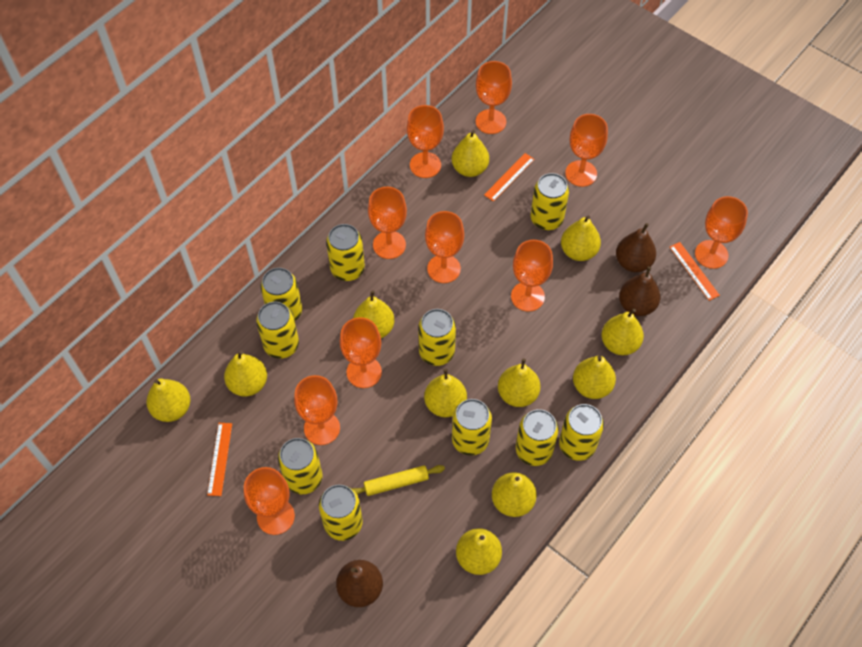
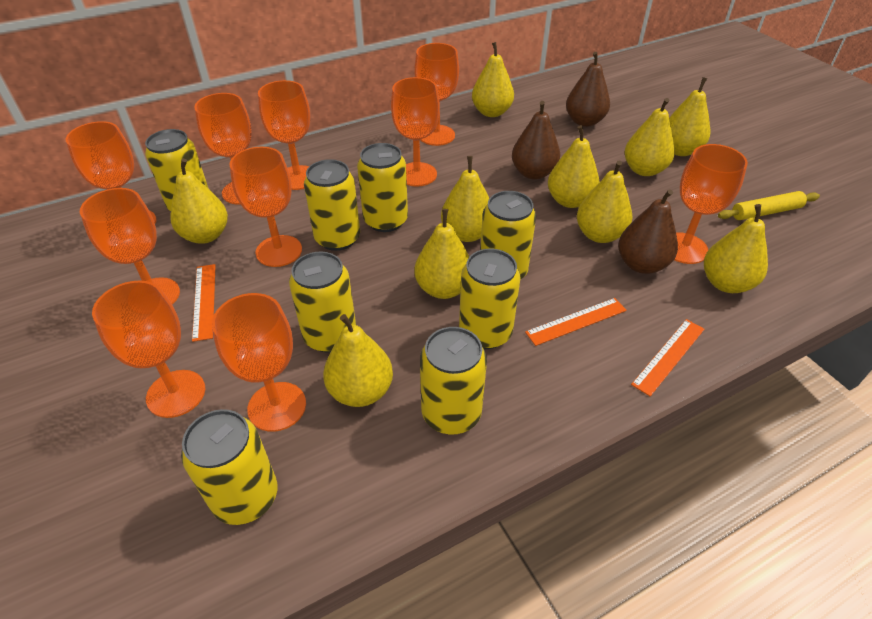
yellow can: [256,302,299,359] [260,268,302,321] [278,438,322,494] [319,485,363,541] [326,224,365,281] [418,309,456,366] [452,399,492,456] [516,409,559,466] [531,173,569,230] [559,404,604,461] = 10 -> [145,129,209,211] [181,409,277,525] [289,252,356,353] [304,159,360,251] [357,143,408,232] [420,327,487,434] [459,249,521,349] [480,191,536,280] = 8
yellow pear: [146,379,190,422] [224,350,267,397] [353,290,394,338] [424,369,467,417] [452,130,489,177] [456,528,502,575] [492,472,537,517] [498,358,541,407] [561,215,601,261] [573,355,616,399] [602,308,644,355] = 11 -> [170,159,228,244] [323,314,393,407] [414,209,469,299] [441,156,489,242] [472,42,514,117] [548,125,599,208] [577,160,632,243] [625,98,675,176] [669,77,710,156] [704,204,768,293] = 10

